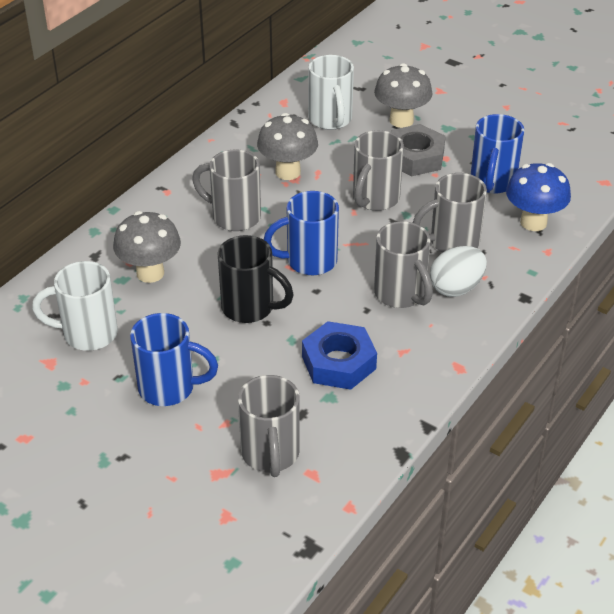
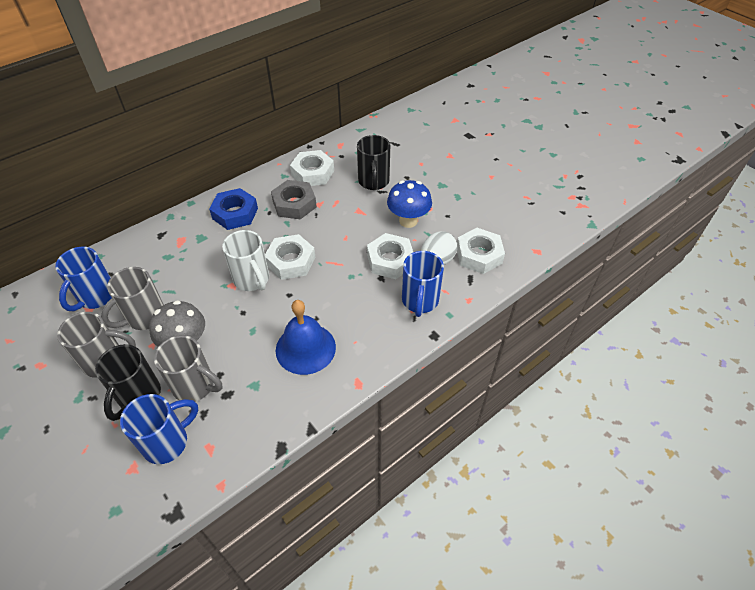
black mug: [217,235,294,323] = 1 -> [95,344,161,421] [357,135,390,190] = 2
blue bell: none = 0 -> [276,300,336,375] = 1
grey mug: [192,149,261,231] [238,375,300,477] [353,130,404,211] [374,221,433,308] [413,173,487,253] = 5 -> [57,312,136,378] [101,267,164,330] [154,335,223,402] = 3
grey mushroom: [113,211,181,283] [257,113,318,180] [374,63,432,128] = 3 -> [149,300,205,347] = 1
white mug: [32,261,118,351] [308,55,354,130] = 2 -> [222,230,269,291] = 1
white nut: none = 0 -> [265,234,316,280] [290,150,334,186] [367,233,413,279] [457,228,505,274] = 4

